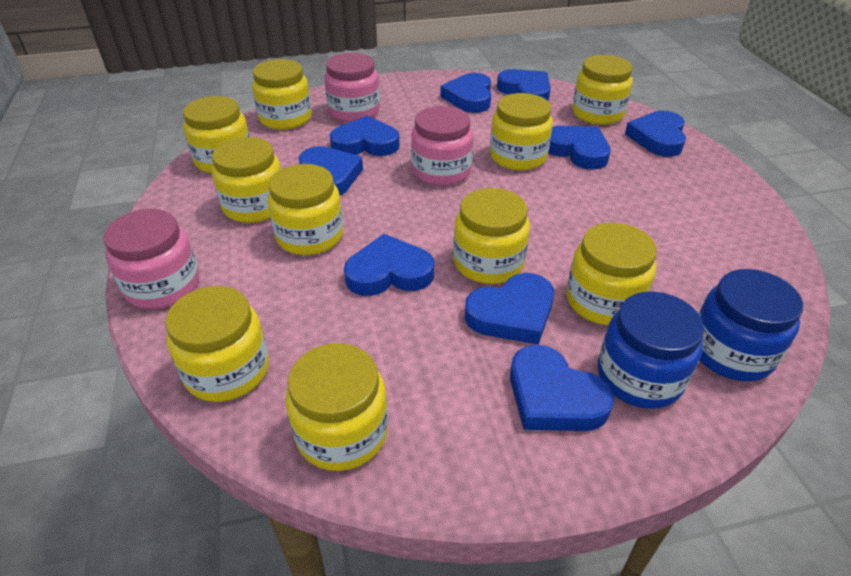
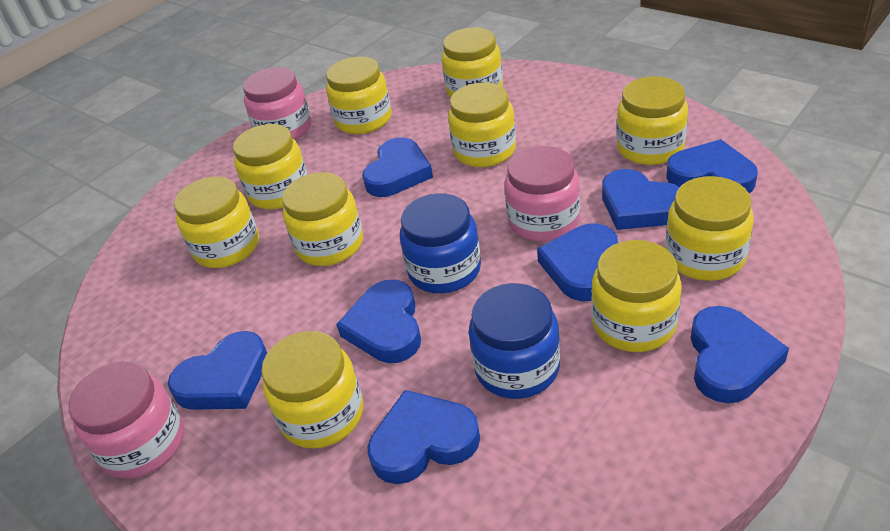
blue heart: [299,146,363,195] [330,116,400,156] [344,234,434,296] [440,73,491,113] [465,273,554,345] [497,69,551,101] [510,345,614,431] [548,126,611,170] [625,111,686,157] = 9 -> [168,331,267,410] [336,280,421,363] [362,137,433,197] [367,390,480,484] [537,223,618,301] [602,169,680,230] [666,139,758,193] [691,306,789,403] = 8

